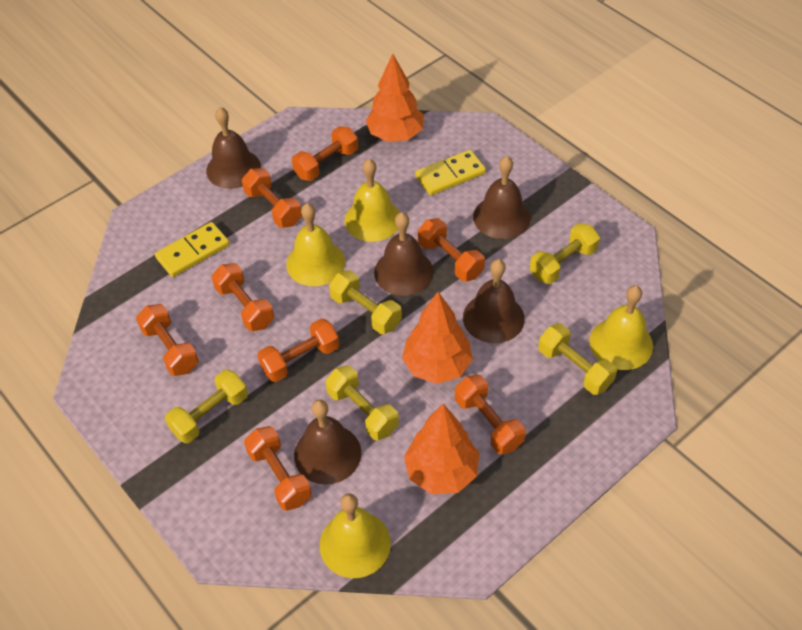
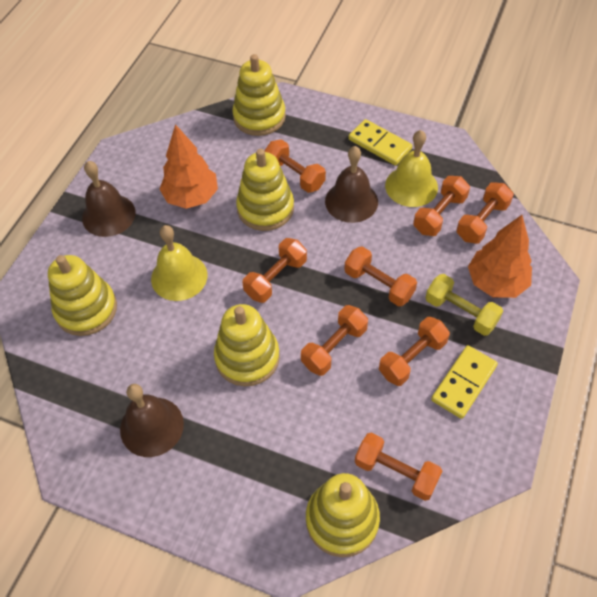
brown bell: [206,107,261,189] [294,400,361,485] [374,212,434,296] [463,259,525,343] [473,156,530,239] = 5 -> [82,161,136,237] [120,384,184,457] [325,146,378,223] = 3
orange tree: [365,54,424,142] [402,292,473,384] [404,404,479,494] = 3 -> [159,124,218,209] [468,215,532,298] = 2
yellow bell: [286,203,345,286] [320,493,391,578] [345,159,400,242] [589,285,653,370] = 4 -> [151,225,208,301] [385,130,438,207] = 2
yellow dumbbell: [165,370,248,443] [325,365,399,440] [329,270,402,334] [530,223,600,284] [538,324,617,395] = 5 -> [425,274,503,336] = 1
yellow stacking toy: none = 0 -> [48,255,117,336] [214,304,280,386] [232,54,286,136] [236,149,294,231] [306,473,380,557] = 5

